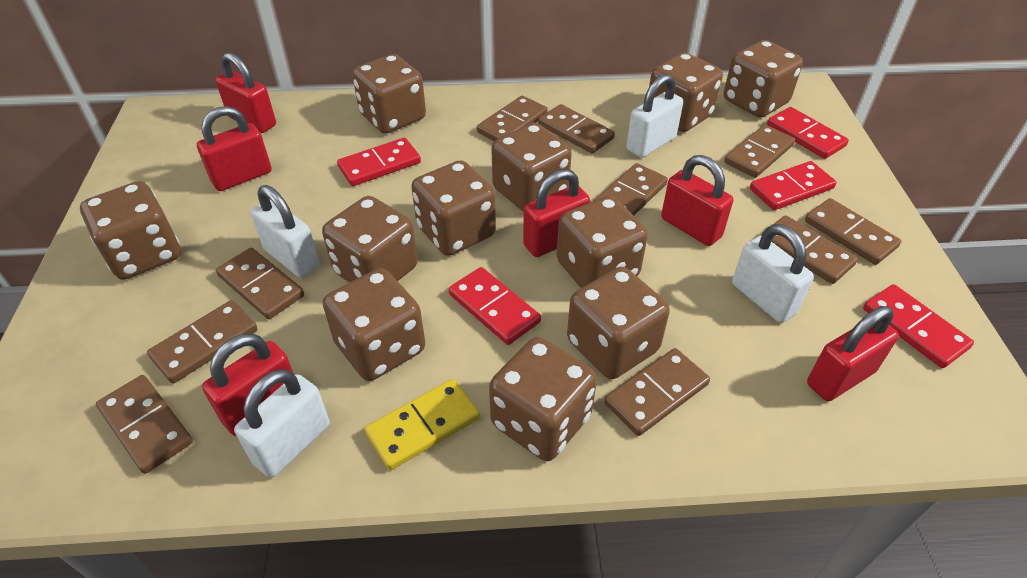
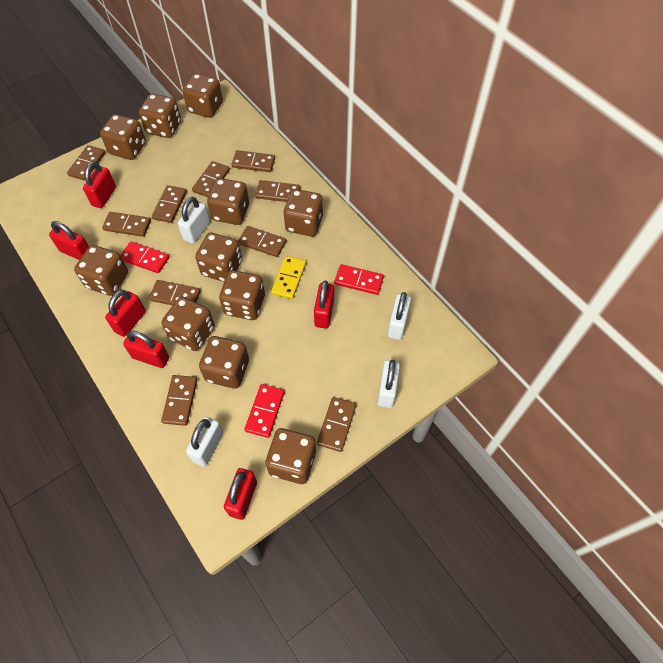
red domino: [337,138,421,186] [449,267,541,345] [750,161,836,210] [767,107,849,159] [863,284,974,368] = 5 -> [120,241,169,273] [244,384,284,438] [334,264,384,295] = 3

